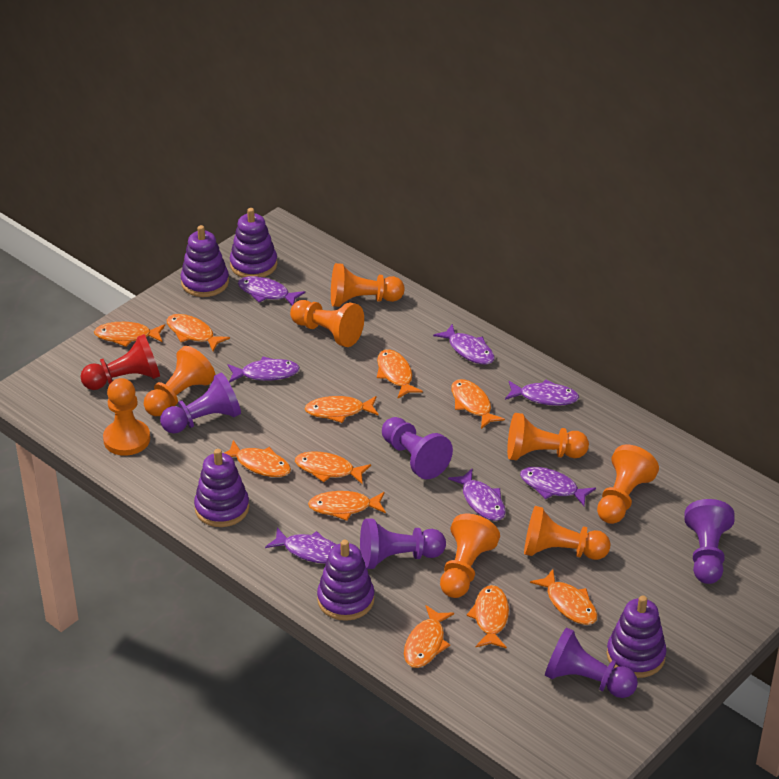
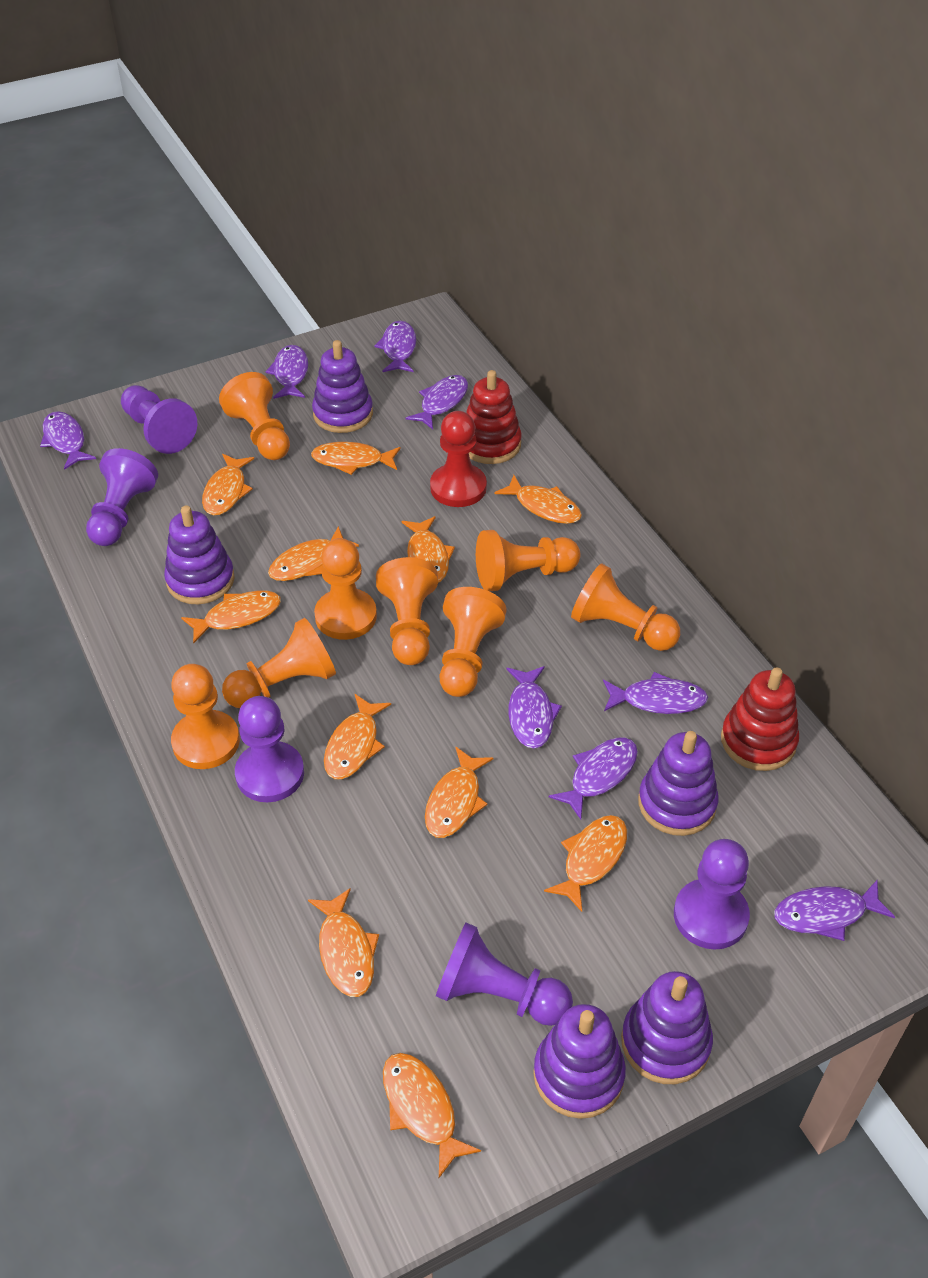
purple fish: [228,357,300,383] [238,276,305,305] [265,528,337,564] [433,324,494,364] [448,468,506,521] [505,379,579,406] [520,467,596,506] = 7 -> [40,411,96,470] [265,345,308,399] [374,321,416,372] [405,375,468,429] [507,666,562,749] [549,737,638,820] [603,672,708,714] [774,880,895,941] = 8
red stacking toy: none = 0 -> [466,370,522,464] [721,667,799,771] = 2

